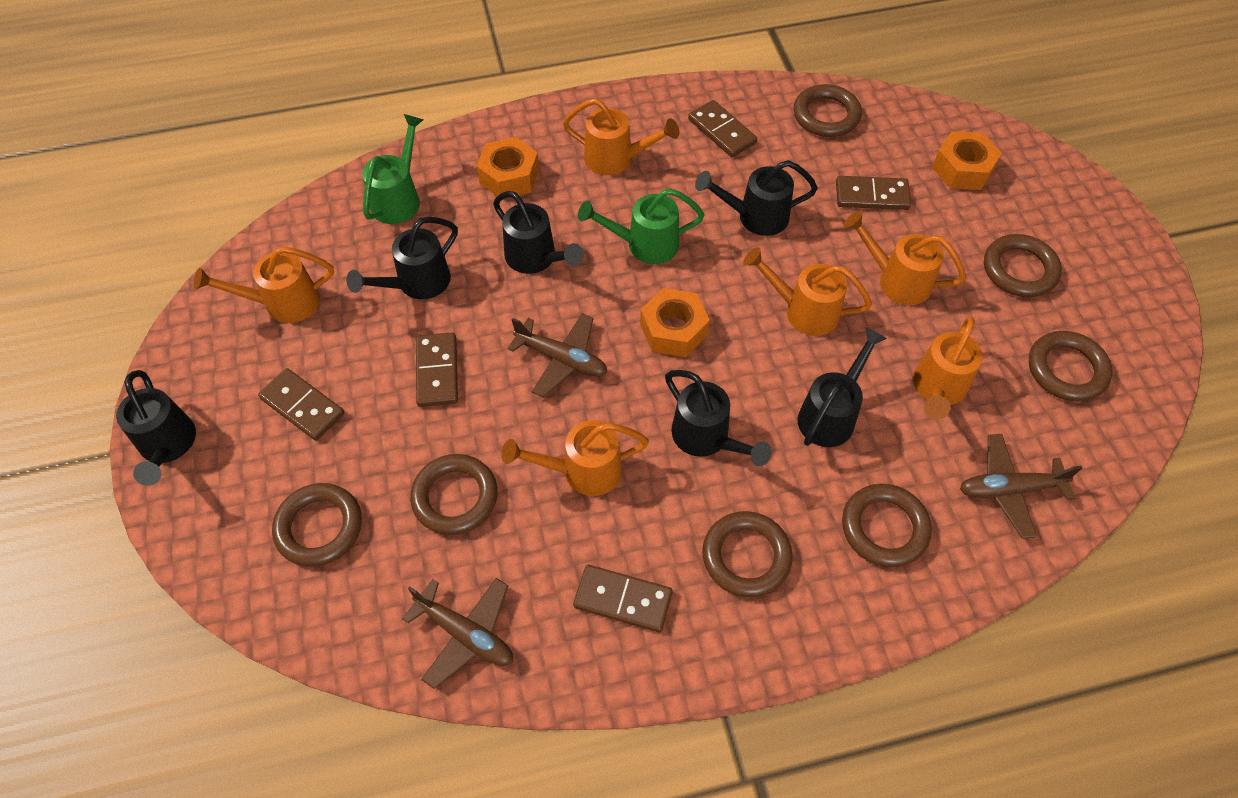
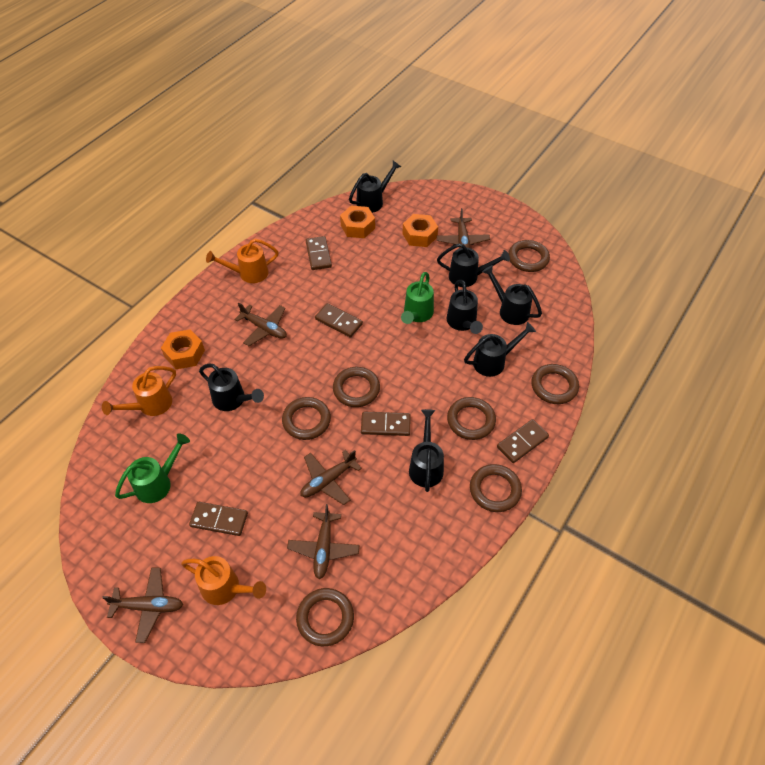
black watering can: [116,370,196,486] [346,217,458,299] [493,191,584,274] [665,370,771,466] [695,160,818,236] [798,328,887,447] = 6 -> [199,363,264,411] [349,161,401,213] [409,409,444,492] [437,243,510,287] [446,280,483,334] [464,322,536,377] [482,265,542,325] = 7
brown plane: [402,578,513,689] [507,313,607,398] [960,434,1082,539] = 3 -> [102,567,183,643] [235,303,287,346] [287,504,360,579] [300,450,362,505] [436,208,490,248] = 5
orange watering can: [194,246,334,323] [502,420,649,496] [563,98,679,175] [743,247,872,336] [844,211,966,305] [913,316,983,419] = 6 -> [102,366,176,416] [181,556,266,605] [206,239,279,283] = 3

